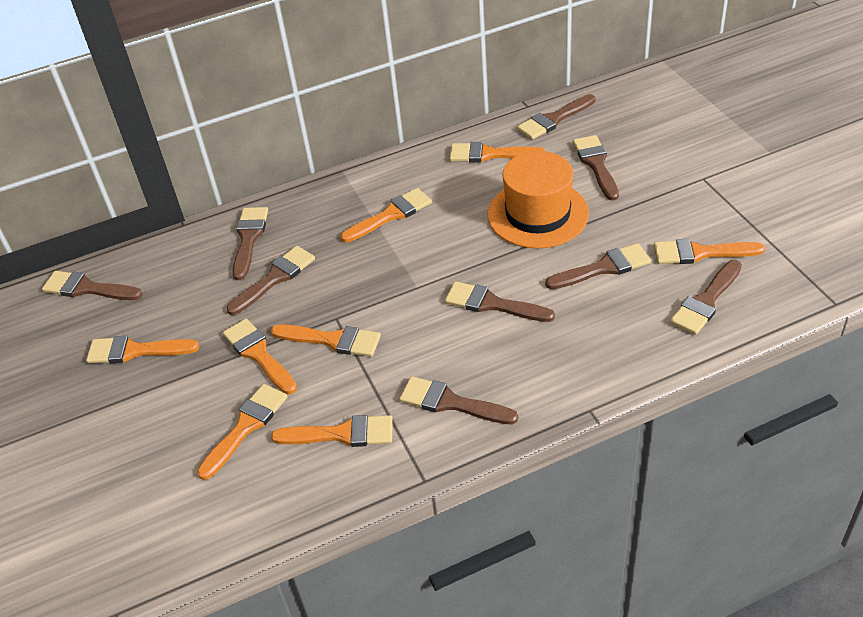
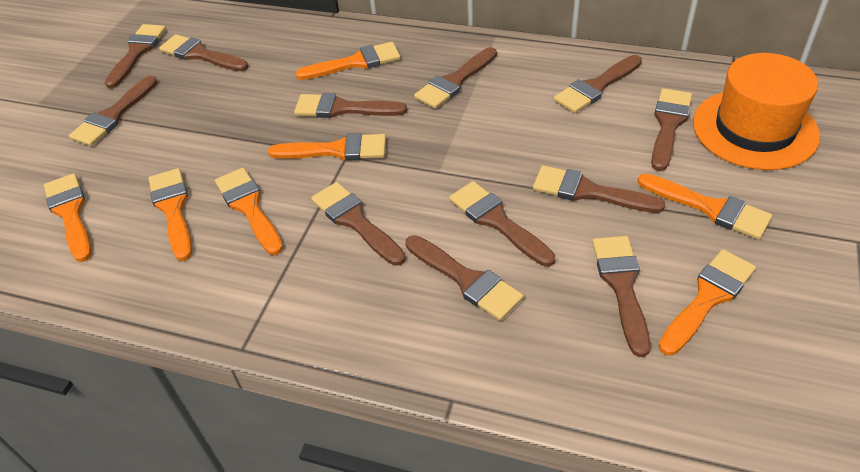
brown brush: [42,271,143,300] [227,246,315,315] [233,207,268,280] [399,376,518,425] [445,281,555,322] [517,94,596,140] [545,243,651,289] [573,135,619,201] [670,260,742,335] = 9 -> [69,76,158,146] [105,24,166,88] [159,34,248,71] [294,93,407,118] [311,182,406,266] [405,235,524,321] [414,47,497,109] [449,181,555,267] [533,165,665,213] [554,55,642,113] [592,236,650,357] [651,88,692,171] = 12
orange brush: [86,336,199,363] [197,384,287,480] [223,319,297,394] [271,324,381,357] [271,415,393,447] [341,188,432,243] [450,142,545,162] [654,239,765,264] = 8 -> [44,173,92,262] [149,168,192,261] [215,168,283,255] [268,133,386,161] [295,42,401,80] [638,174,772,240] [658,249,756,355] = 7

